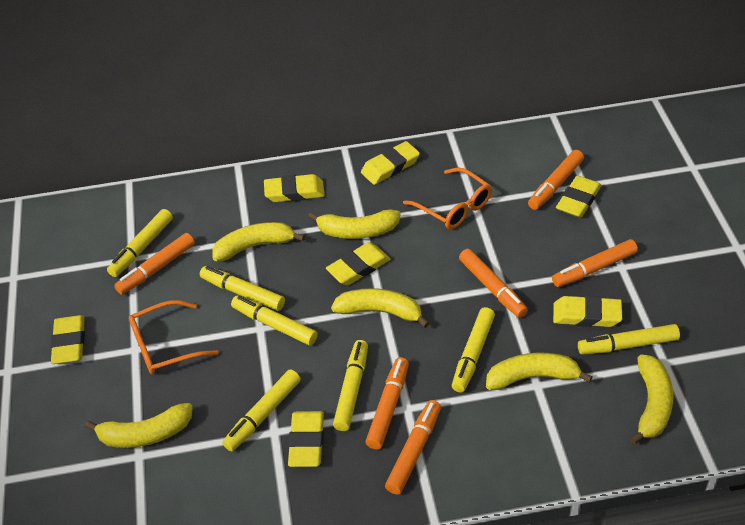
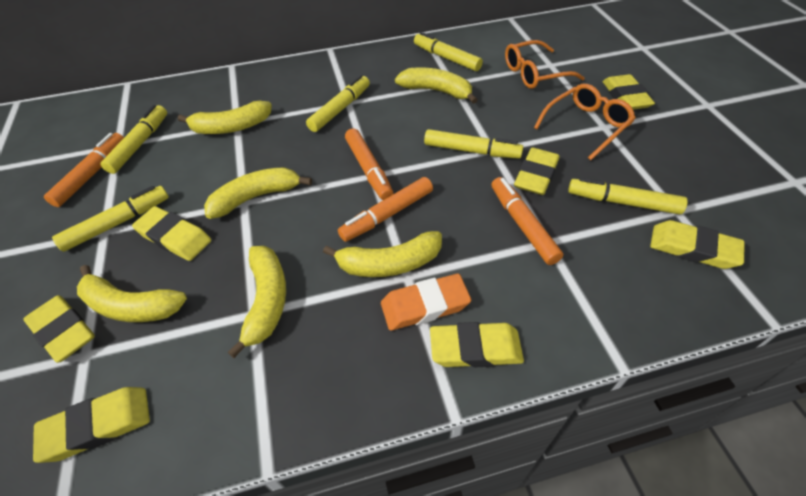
orange eraser: none = 0 -> [381,274,471,331] = 1
orange marker: [114,233,195,295] [365,357,409,449] [385,400,441,495] [459,249,528,318] [528,150,584,210] [552,239,638,287] = 6 -> [44,133,124,207] [338,177,433,242] [345,128,393,200] [491,177,563,265] = 4
yellow marker: [107,209,173,277] [200,266,285,311] [222,369,301,451] [231,295,318,346] [333,340,368,431] [452,307,495,393] [578,324,680,355] = 7 -> [52,186,169,252] [101,105,167,174] [306,75,370,132] [414,32,483,71] [424,129,523,159] [568,177,688,215] = 6

